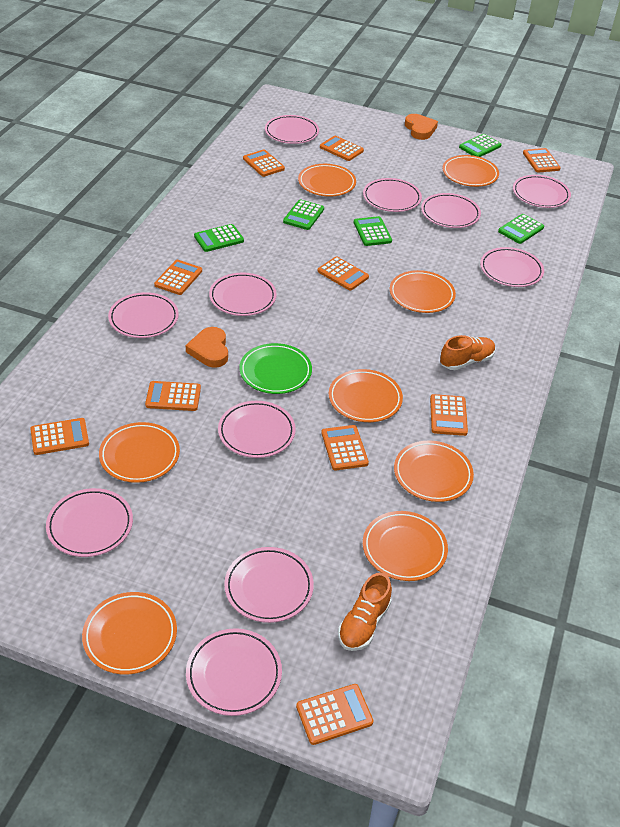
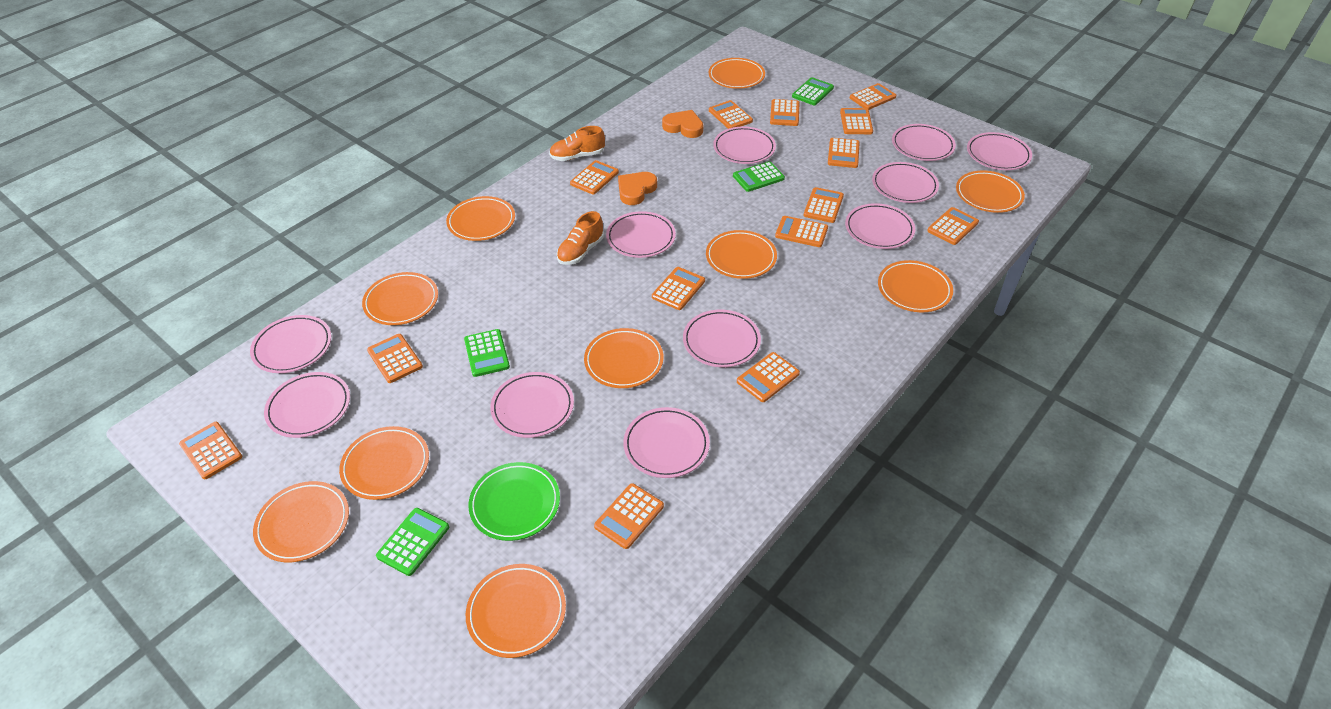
green calculator: [194,224,244,252] [283,199,324,230] [353,216,392,246] [459,134,502,157] [498,214,544,244] = 5 -> [376,508,449,576] [464,329,510,377] [733,161,785,192] [792,77,834,105] = 4
orange calculator: [30,418,89,455] [145,381,201,411] [154,260,202,295] [243,149,285,177] [296,684,373,745] [318,256,369,291] [320,136,364,161] [321,425,369,470] [430,394,468,436] [523,148,561,173] = 10 -> [179,422,242,479] [367,334,423,383] [570,160,619,194] [594,483,664,549] [652,267,705,310] [709,100,753,129] [737,352,800,402] [770,99,800,126] [775,216,828,247] [804,187,844,223] [828,138,860,168] [840,108,873,134] [850,83,896,110] [927,207,979,245] = 14
orange plate: [82,592,177,674] [99,422,180,483] [298,164,356,197] [329,369,403,422] [363,511,448,581] [390,270,456,313] [394,440,474,502] [442,155,499,187] = 8 -> [253,481,349,562] [339,426,429,500] [362,272,438,325] [446,196,515,241] [466,564,566,658] [584,328,663,388] [706,230,777,279] [708,58,765,89] [878,260,953,312] [956,171,1025,213] = 10

